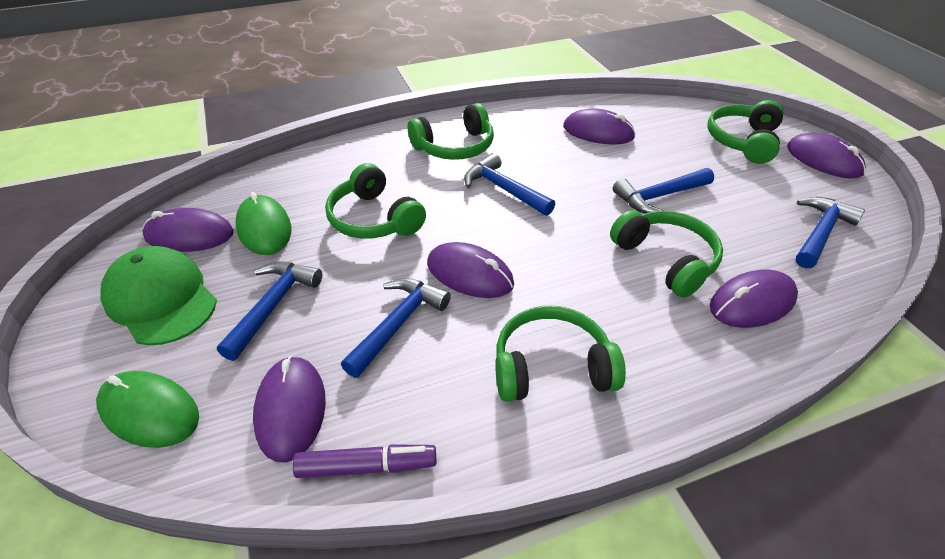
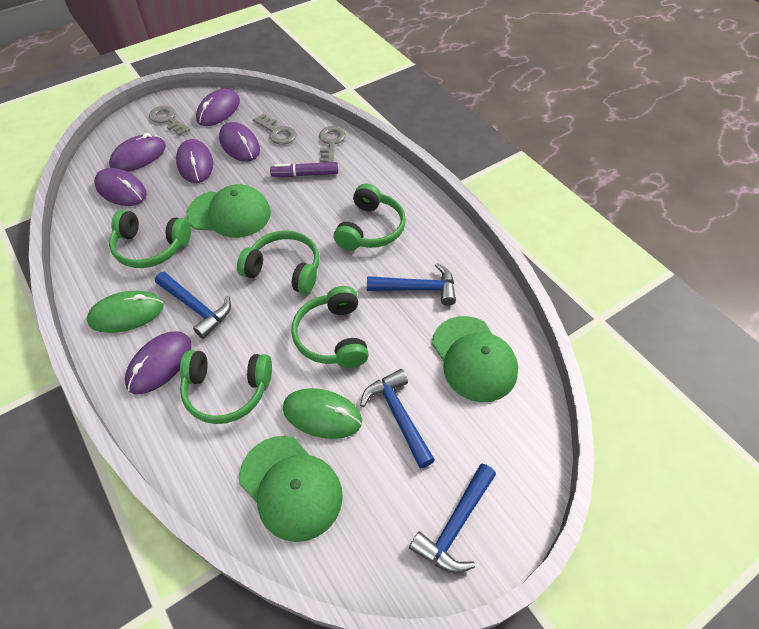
blue hammer: [217,261,322,361] [341,278,451,378] [464,153,555,216] [613,168,714,214] [796,197,865,268] = 5 -> [155,272,231,339] [360,369,435,469] [367,263,456,306] [409,464,496,573] = 4
green cap: [100,246,217,345] = 1 -> [186,184,271,238] [239,436,343,542] [432,316,518,402] = 3
grey key: none = 0 -> [149,106,190,136] [253,114,297,145] [319,126,346,162] = 3

